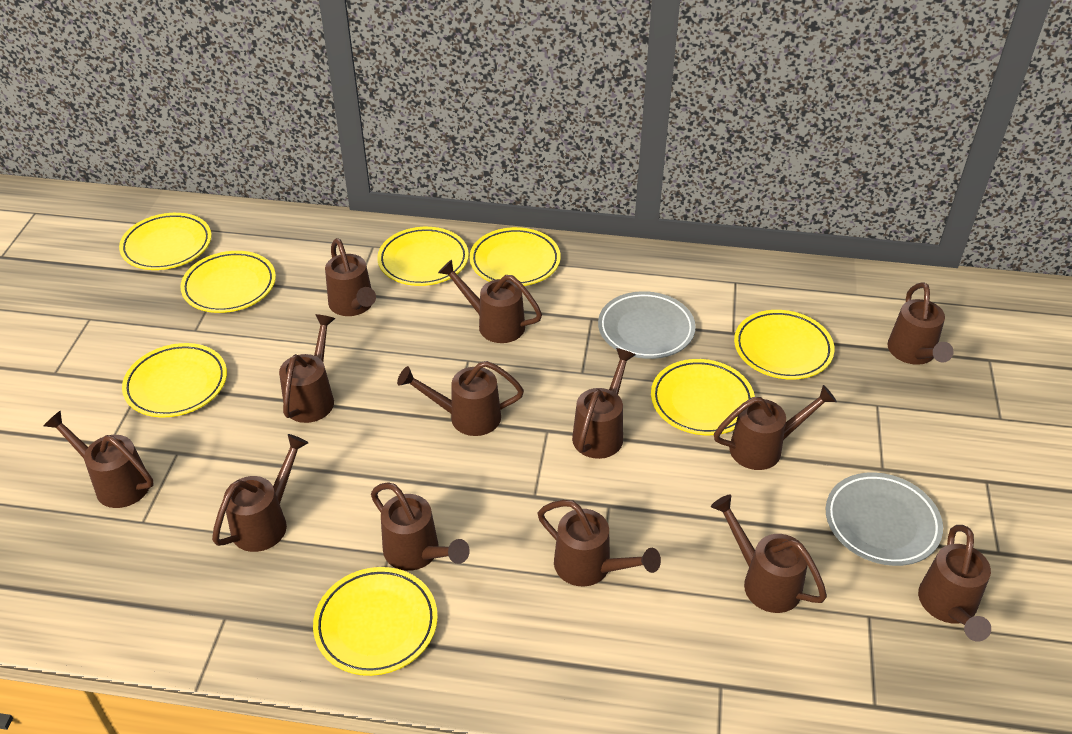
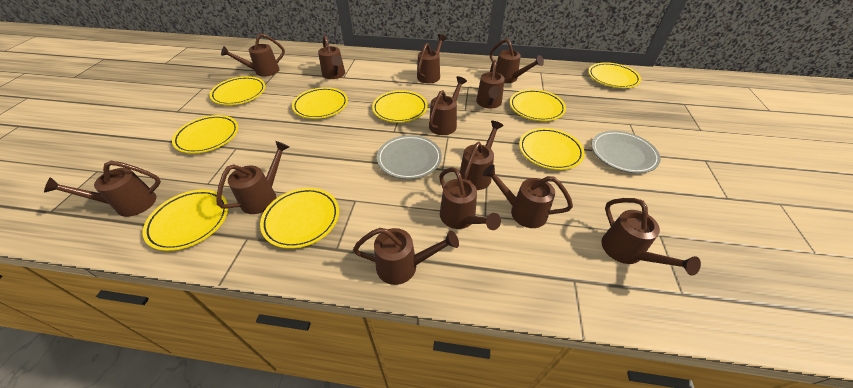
yellow plate: [119,213,211,270] [122,343,227,417] [180,251,276,313] [313,567,438,676] [377,227,469,286] [470,227,561,286] [651,359,755,435] [734,310,834,380] = 8 -> [143,189,228,251] [172,115,238,154] [209,76,266,105] [260,188,339,249] [292,87,348,119] [372,90,428,123] [510,89,566,121] [519,128,585,170] [588,62,641,88] = 9

